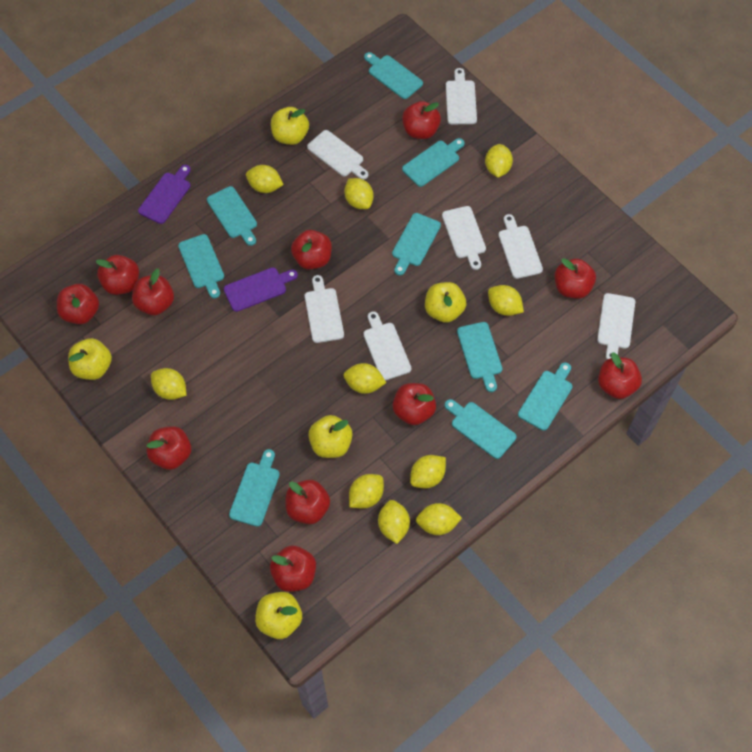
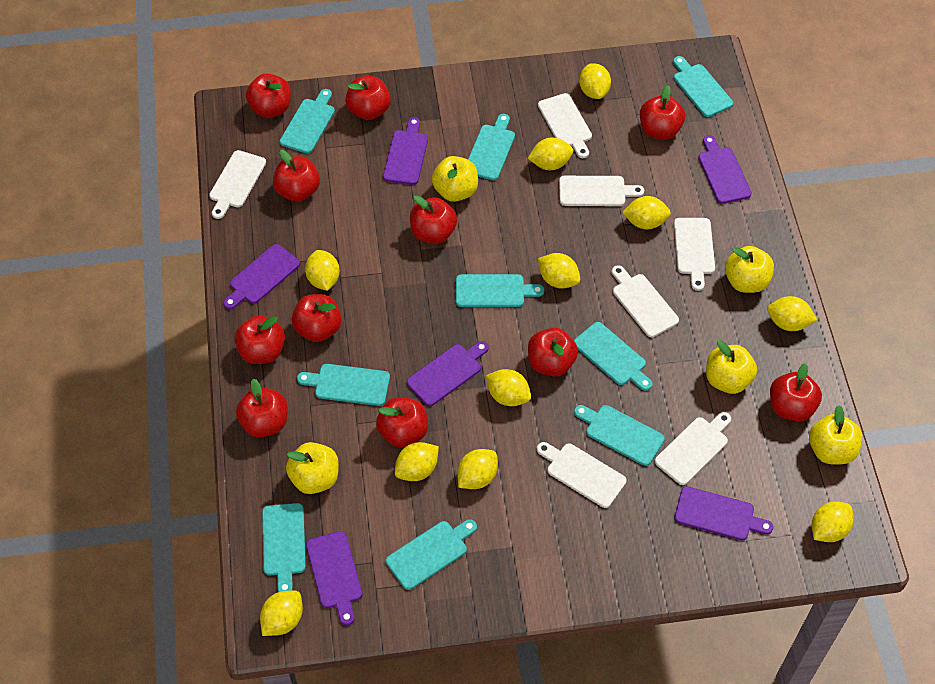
purple cutting board: [138,165,191,224] [224,267,298,312] = 2 -> [223,244,300,309] [306,531,362,625] [383,117,428,185] [407,341,489,406] [674,486,773,541] [698,135,752,204] = 6
yellow lemon: [151,368,187,400] [246,165,284,193] [343,363,386,394] [344,178,374,209] [349,474,384,509] [378,500,410,544] [410,455,446,489] [416,503,462,535] [485,144,513,178] [488,285,524,316] = 10 -> [260,591,303,636] [305,250,340,291] [395,442,439,481] [457,449,498,489] [486,369,531,406] [528,137,573,170] [538,253,580,289] [579,63,611,99] [622,196,671,229] [767,296,817,331] [812,502,854,542] = 11

